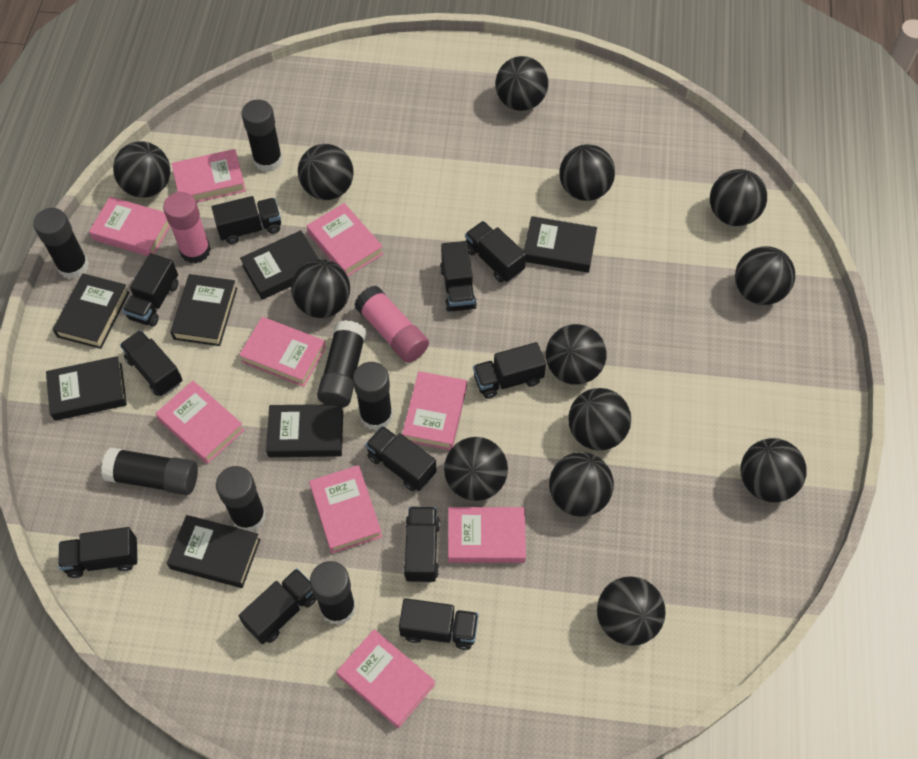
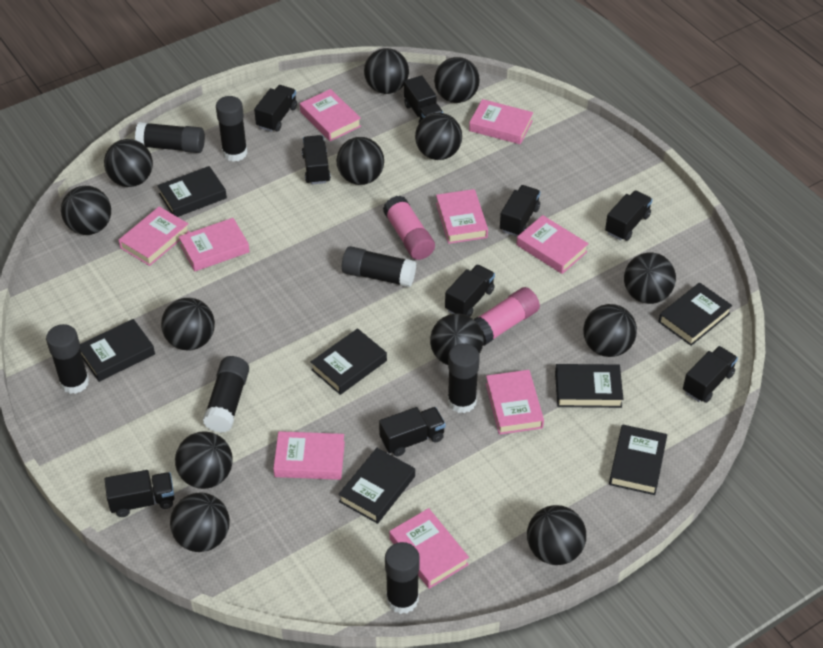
black truck: [58,527,138,578] [120,330,182,396] [123,253,178,326] [212,196,281,244] [238,568,317,644] [365,426,436,491] [399,598,479,650] [404,507,440,583] [440,241,477,312] [465,221,526,283] [473,342,546,399] = 11 -> [105,470,175,517] [254,85,297,132] [302,135,331,184] [379,407,446,456] [404,75,443,123] [445,265,495,317] [500,185,540,237] [605,190,653,241] [683,346,738,403] = 9

